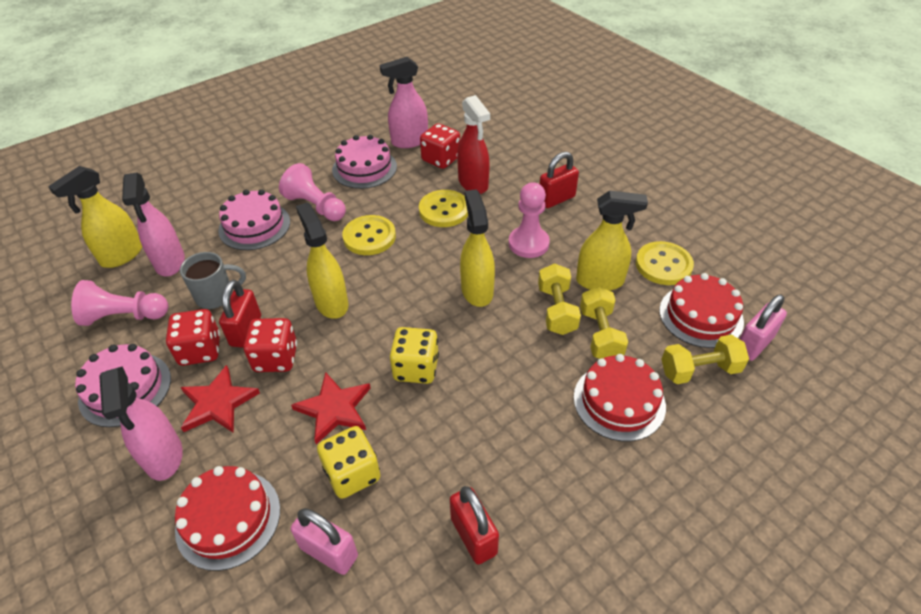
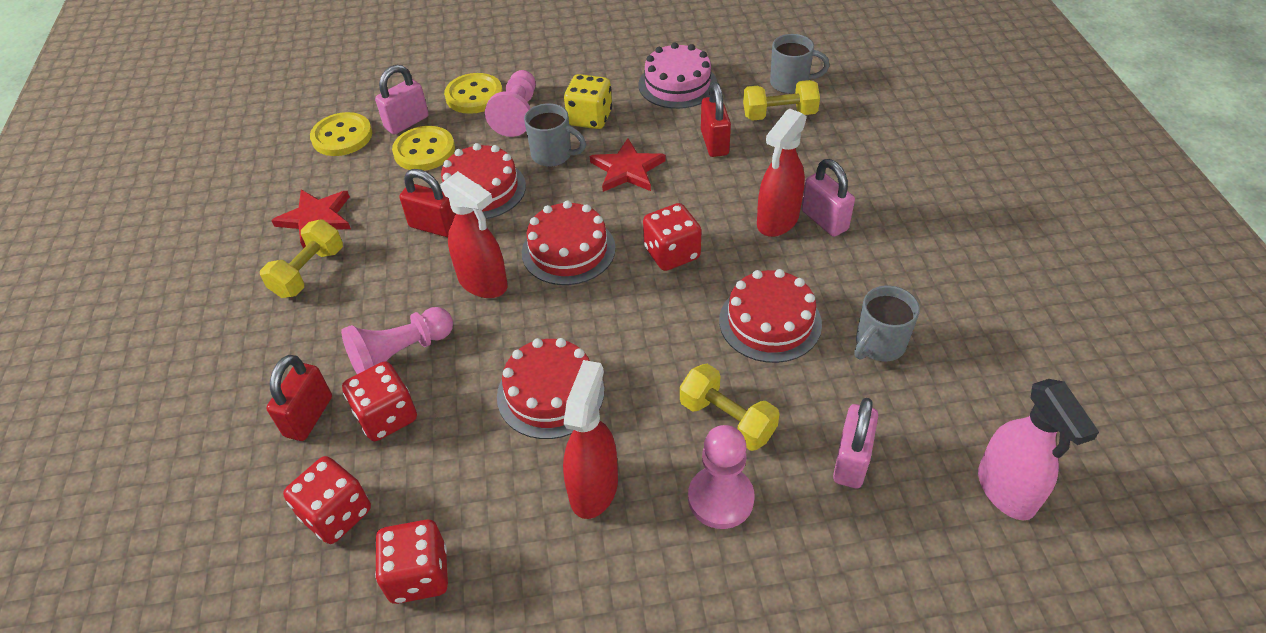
grey mug: [180,252,246,309] = 1 -> [524,103,586,167] [770,34,829,94] [854,286,920,361] = 3
pink cake: [75,344,171,427] [218,189,290,250] [332,135,397,189] = 3 -> [638,42,717,109] = 1
pink padlock: [291,508,358,575] [740,295,787,361] = 2 -> [375,65,429,135] [802,159,855,237] [833,398,878,488] = 3
pink spray bottle: [99,366,183,481] [122,172,185,276] [380,57,428,148] = 3 -> [978,379,1099,521] = 1
red cake: [175,466,280,571] [574,354,666,441] [659,273,744,348] = 3 -> [440,143,526,219] [497,338,604,439] [522,201,616,285] [719,269,822,363] = 4
red dice: [166,309,220,366] [244,318,297,372] [420,123,460,169] = 3 -> [283,456,371,544] [342,361,417,441] [375,519,448,604] [643,203,701,271] = 4
red spray bottle: [457,95,490,194] = 1 -> [440,171,508,298] [563,360,618,519] [757,108,807,237] = 3
yellow dice: [317,426,380,499] [390,327,439,384] = 2 -> [564,74,612,129] = 1
yellow spray bottle: [48,166,142,268] [296,202,349,319] [460,189,495,307] [576,190,648,291] = 4 -> none = 0

